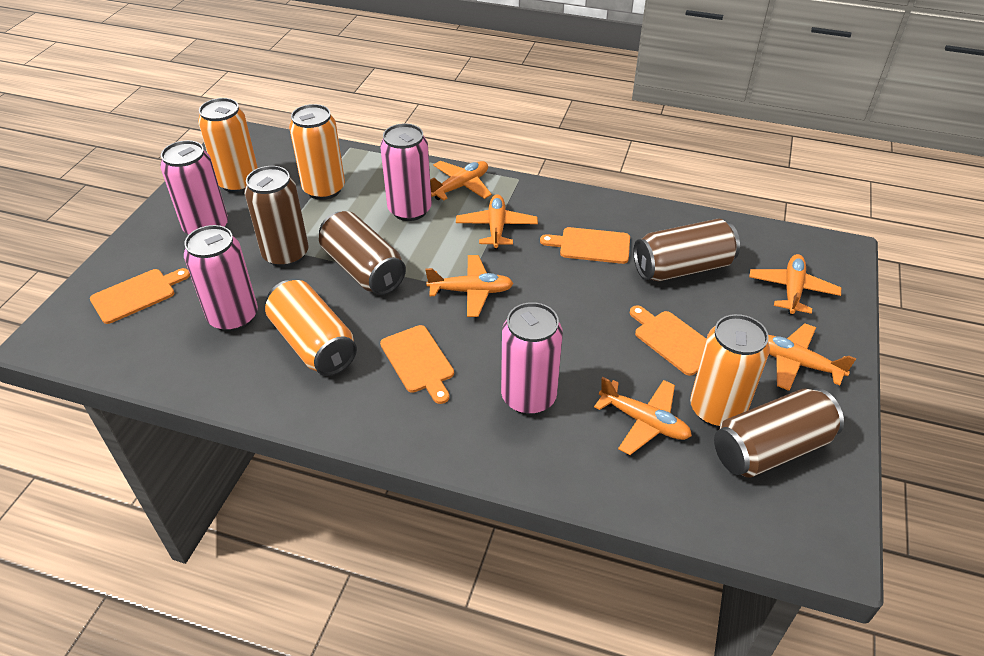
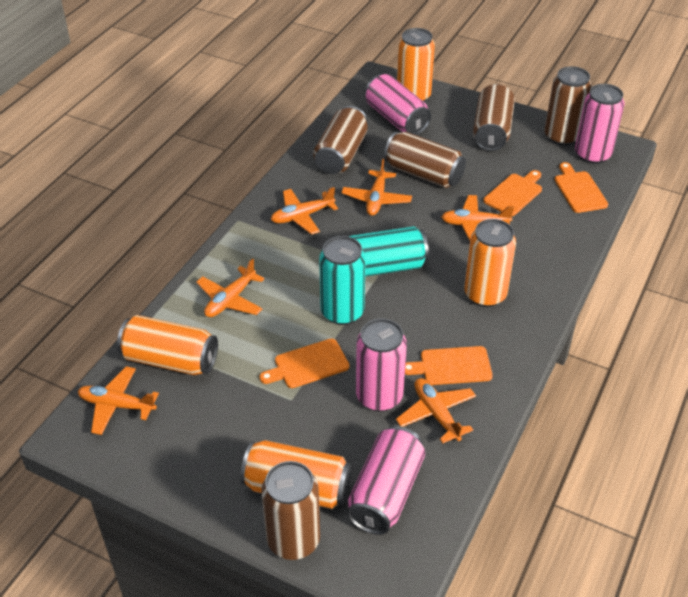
brown can: [245,166,309,267] [319,211,406,295] [633,219,740,281] [714,388,844,478] = 4 -> [261,461,320,560] [313,106,368,174] [384,132,466,188] [473,84,515,151] [544,66,592,146] = 5
turquoise can: none = 0 -> [319,236,366,325] [349,226,429,277] = 2

